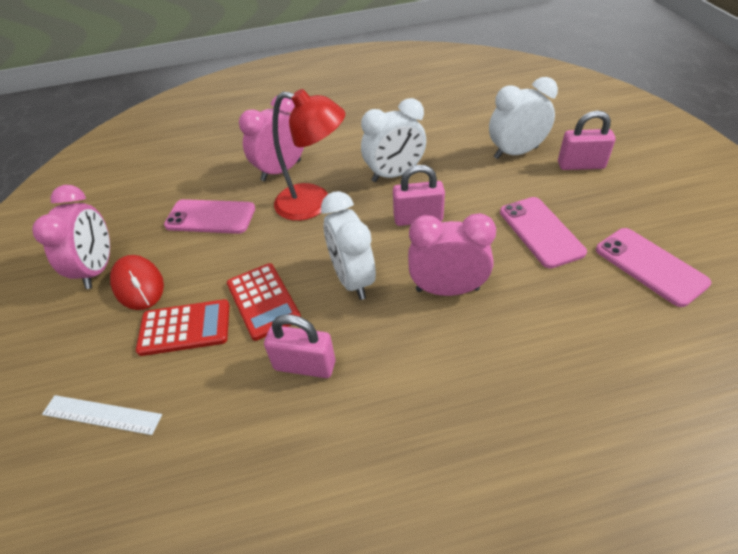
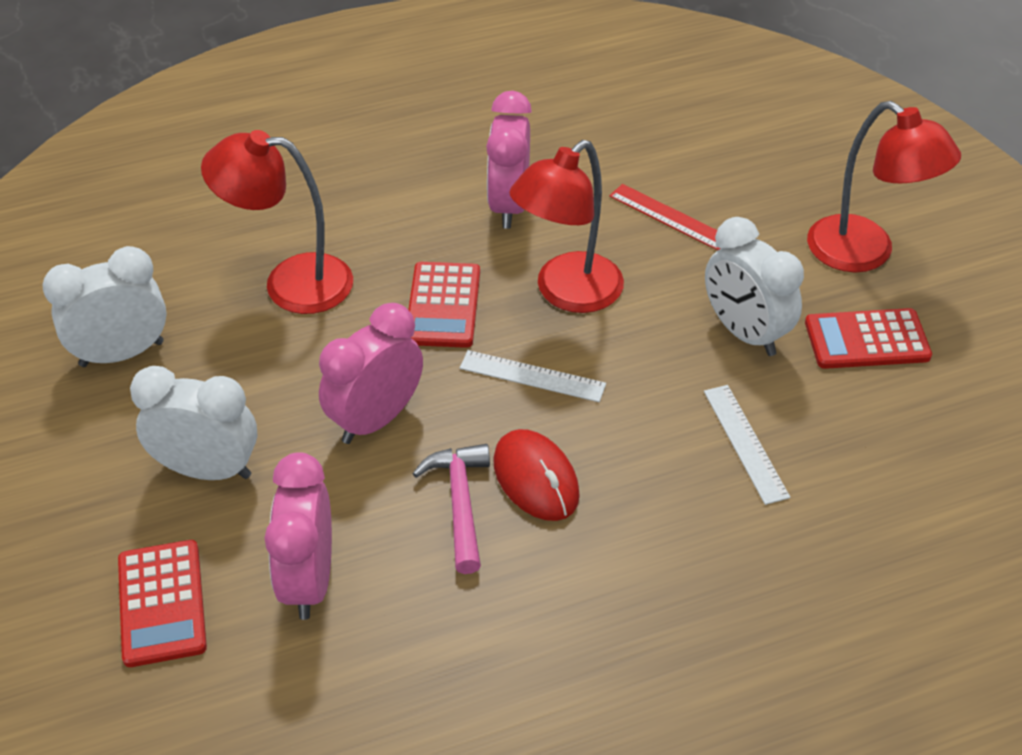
pink hammer: none = 0 -> [412,444,490,574] = 1
pink padlock: [264,314,335,378] [393,165,445,226] [558,110,616,170] = 3 -> none = 0
pink phone: [164,199,255,234] [500,197,587,268] [596,228,711,307] = 3 -> none = 0
red calculator: [136,299,230,356] [227,263,301,341] = 2 -> [118,540,207,667] [408,262,480,348] [805,308,932,369] = 3
red lamp: [272,89,345,221] = 1 -> [201,130,353,314] [509,140,624,313] [807,101,961,273] = 3
red ruler: none = 0 -> [609,184,721,250] = 1
white ruler: [42,395,162,435] = 1 -> [460,350,606,402] [704,385,790,505] = 2

